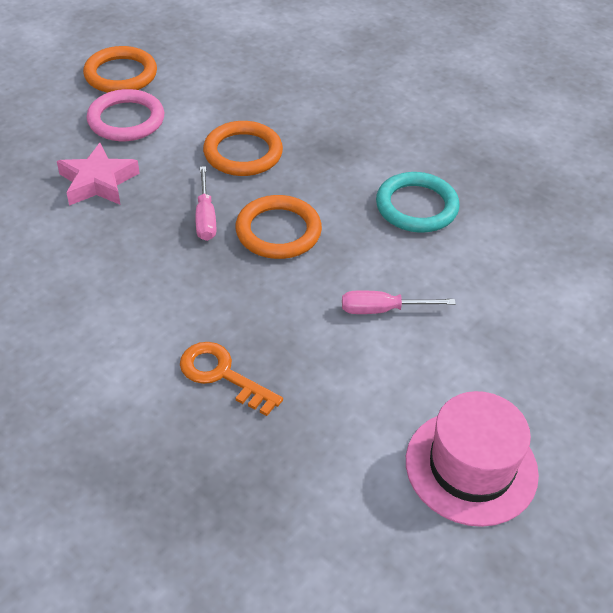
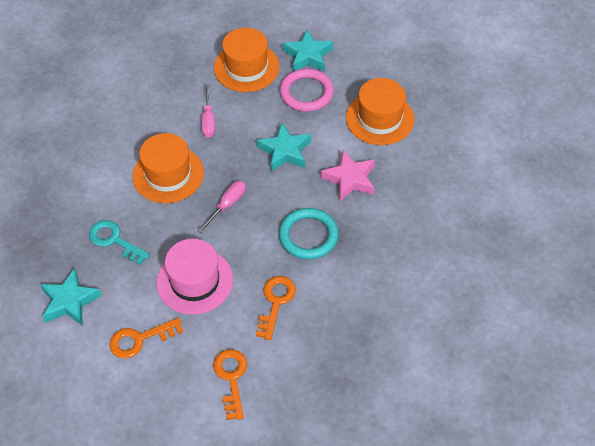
orange hat: none = 0 -> [133,133,204,203] [214,28,279,92] [346,78,415,145] = 3
orange key: [180,342,283,416] = 1 -> [109,318,183,358] [213,349,247,420] [256,276,296,340] = 3
orange ring: [83,46,157,93] [203,121,283,176] [235,195,322,259] = 3 -> none = 0
turquoise key: none = 0 -> [89,220,150,265] = 1
turquoise star: none = 0 -> [40,268,102,325] [257,123,311,171] [282,29,333,71] = 3

